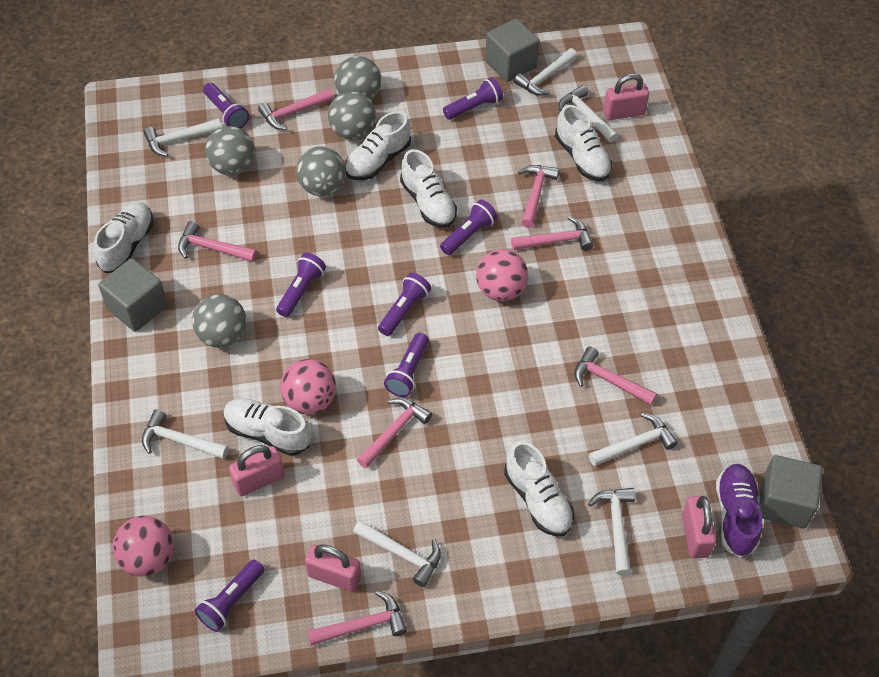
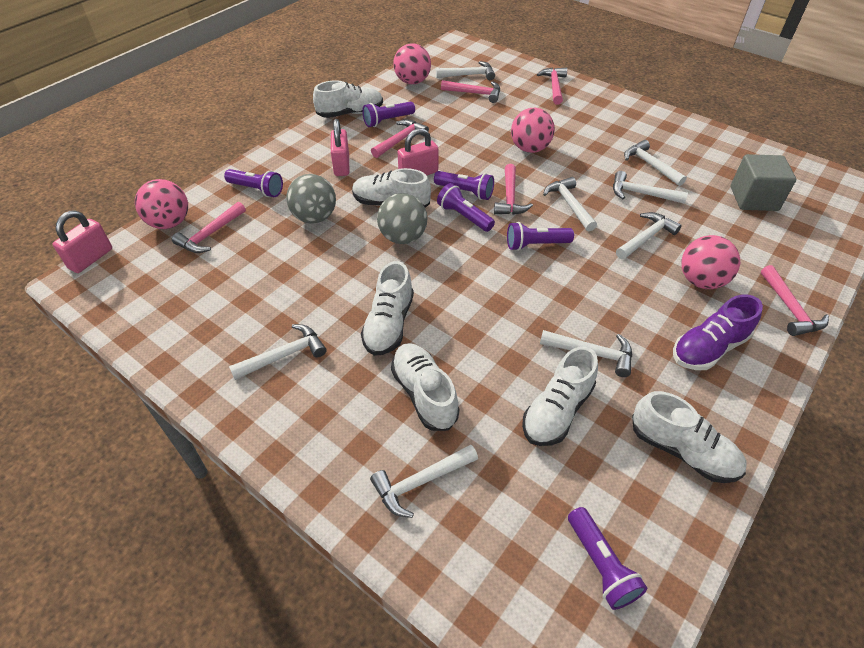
grey ball: [192,294,247,348] [205,126,255,175] [296,146,346,196] [328,91,376,140] [335,56,381,100] = 5 -> [286,174,336,224] [377,193,427,244] = 2
grey cube: [98,258,168,332] [485,18,540,82] [759,455,823,528] = 3 -> [731,154,797,211] = 1
pink ball: [112,516,174,577] [280,359,336,414] [476,249,528,301] = 3 -> [135,179,188,229] [393,43,431,84] [511,108,555,153] [681,235,740,289] = 4
pink hammer: [178,221,257,262] [258,89,333,130] [307,591,407,646] [357,397,432,469] [511,216,593,251] [518,165,559,228] [574,346,657,405] = 7 -> [172,202,246,253] [371,120,429,158] [441,80,500,103] [494,164,533,215] [537,67,567,105] [761,265,829,336] = 6
pink padlock: [229,445,284,496] [305,544,361,592] [603,74,649,120] [682,496,716,559] = 4 -> [53,211,112,273] [331,119,349,176] [398,128,439,175] = 3
purple flashlight: [195,559,264,632] [203,83,249,129] [276,253,326,317] [378,273,431,336] [384,333,429,397] [440,199,498,255] [443,77,503,120] = 7 -> [224,169,283,197] [362,102,415,127] [434,171,494,200] [437,183,495,232] [507,222,574,251] [568,507,647,610] = 6
white hammer: [142,409,229,459] [144,119,221,157] [353,520,441,587] [514,48,577,96] [559,85,619,143] [588,488,635,575] [589,413,678,466] = 7 -> [229,324,326,380] [370,445,478,518] [436,61,495,80] [540,330,632,377] [543,177,597,231] [613,171,688,204] [616,212,682,260] [624,140,687,186] = 8

